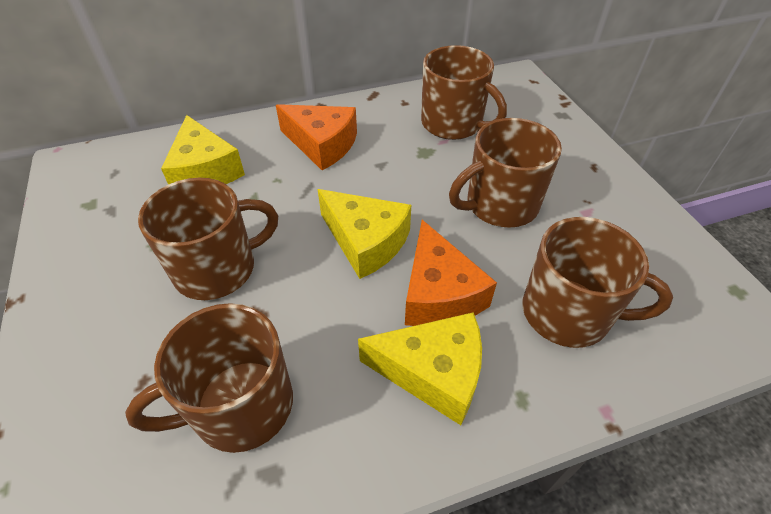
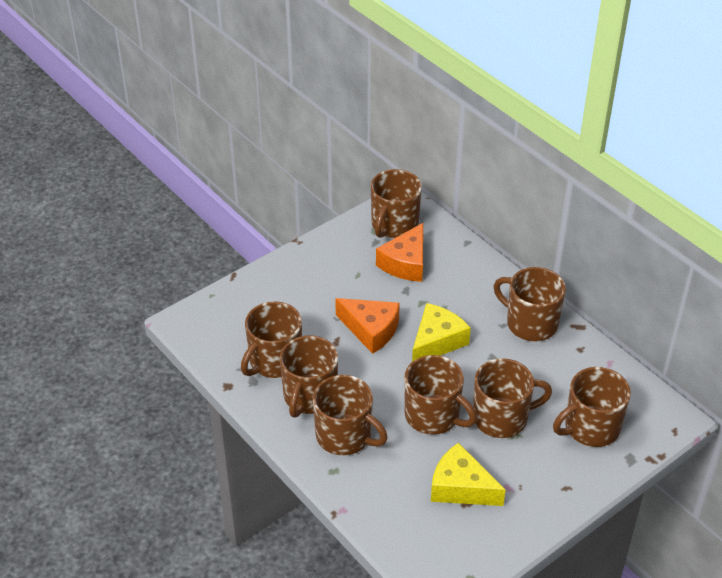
brown mug: [125,303,293,453] [138,178,278,300] [421,45,507,140] [449,118,562,228] [522,217,673,348] = 5 -> [241,301,302,378] [280,336,338,418] [313,375,388,455] [371,169,422,238] [404,355,477,435] [473,358,552,438] [494,267,566,341] [553,367,631,447] = 8
yellow cheese: [161,115,245,185] [317,189,411,279] [358,312,482,425] = 3 -> [412,303,471,362] [431,442,506,506] = 2

